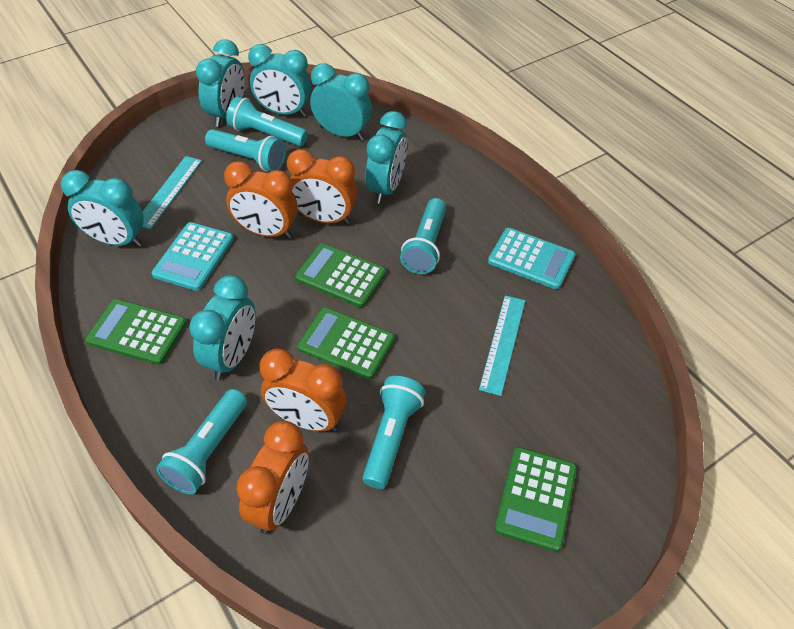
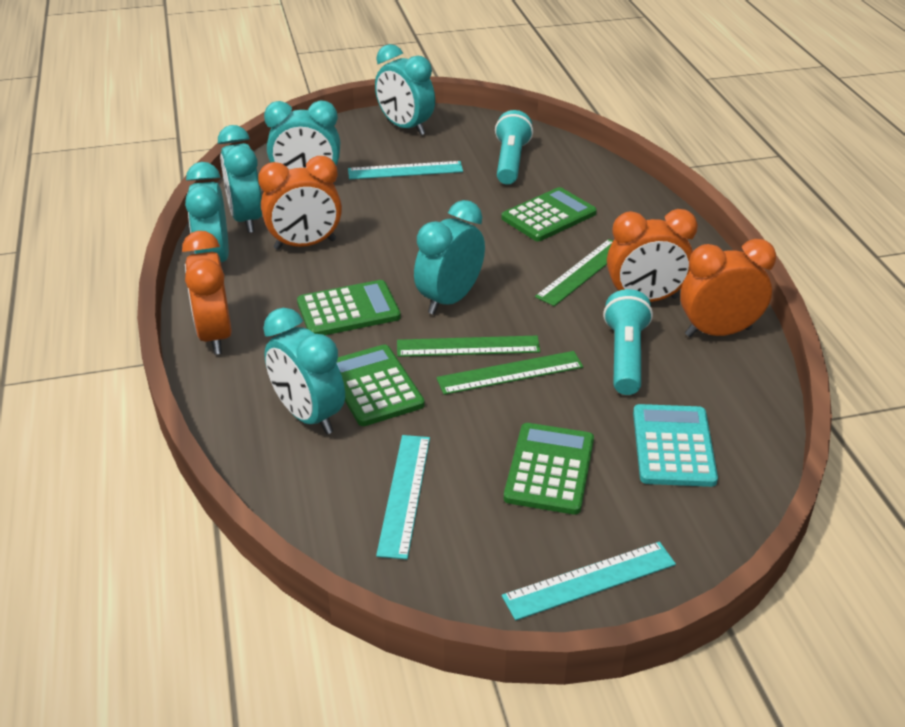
green ruler: none = 0 -> [397,336,540,357] [436,351,583,395] [535,239,613,306] = 3
turquoise calculator: [152,222,234,291] [488,228,575,289] = 2 -> [633,404,718,487] = 1
turquoise flashlight: [156,389,247,494] [205,129,286,171] [226,96,308,146] [363,376,425,489] [400,198,446,274] = 5 -> [495,110,533,185] [603,289,653,395] = 2
turquoise ruler: [142,156,202,229] [479,295,525,396] = 2 -> [348,161,463,179] [376,435,430,559] [502,542,676,621] = 3

